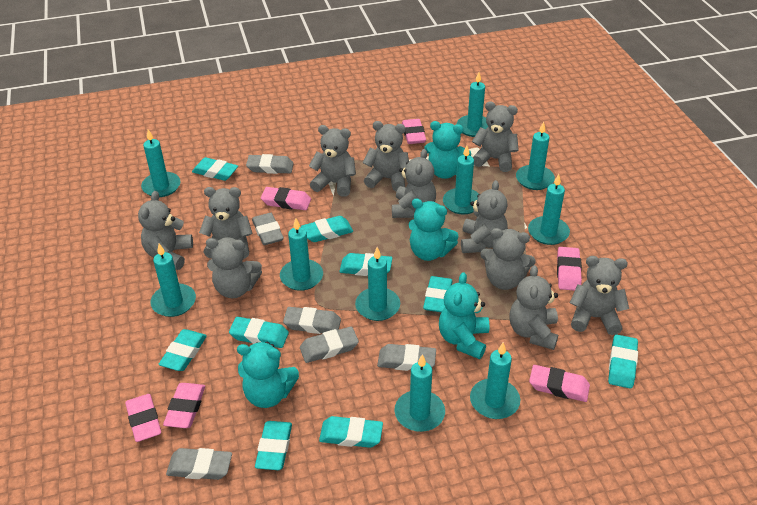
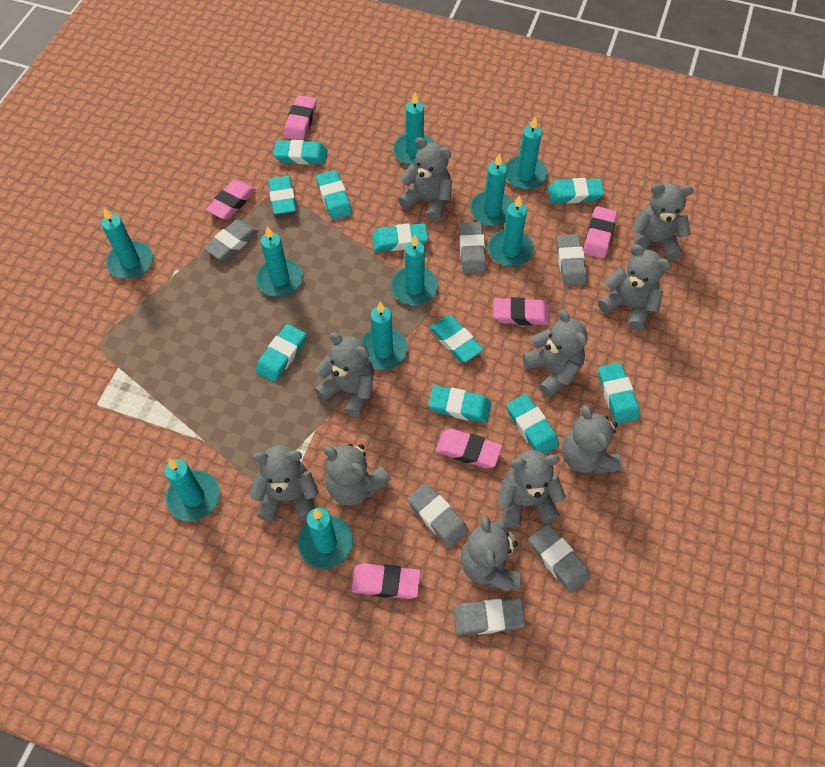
grey teddy bear: [138,191,193,270] [199,187,253,259] [206,237,262,298] [309,125,356,197] [363,121,409,192] [392,149,436,218] [461,180,508,253] [472,101,519,172] [480,228,536,290] [509,265,558,350] [570,256,629,335] = 11 -> [249,445,319,521] [315,332,374,417] [323,443,391,506] [398,137,452,222] [461,515,521,592] [497,450,566,528] [522,309,587,398] [562,405,623,474] [598,244,671,331] [631,183,693,261] = 10
turquoise eraser: [158,329,207,371] [192,157,238,181] [229,317,289,348] [255,421,292,470] [301,216,353,242] [319,416,383,448] [339,253,392,276] [423,276,453,312] [608,335,638,389] = 9 -> [256,324,306,382] [268,176,296,215] [273,140,327,165] [316,170,352,220] [372,223,428,252] [428,386,492,423] [430,316,483,362] [507,394,559,454] [548,178,604,204] [598,363,640,424] = 10
turquoise teddy bear: [237,342,299,408] [409,198,459,261] [424,121,471,179] [439,272,490,359] = 4 -> none = 0

